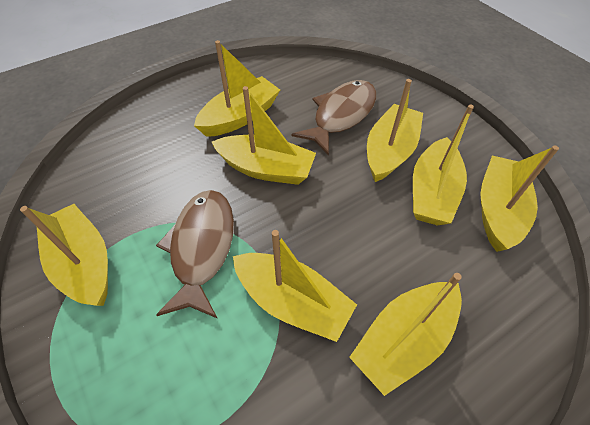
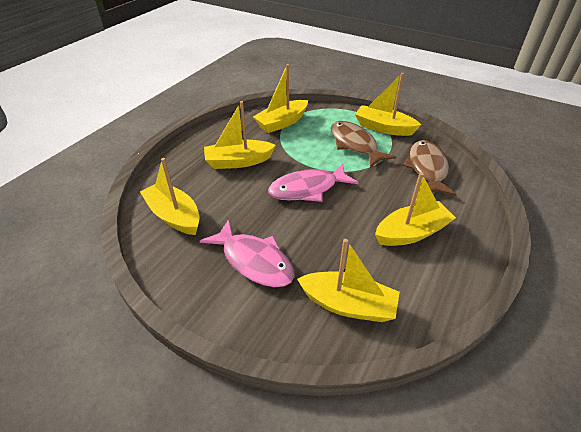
pink fish: none = 0 -> [200,219,295,287] [268,163,358,202] = 2
yellow boat: [20,204,108,306] [194,40,280,137] [212,86,316,185] [233,230,357,342] [349,273,462,396] [367,79,423,182] [413,105,474,226] [480,145,559,252] = 8 -> [140,158,200,235] [204,101,276,169] [253,64,308,133] [297,239,400,322] [355,73,421,136] [375,172,456,246] = 6

